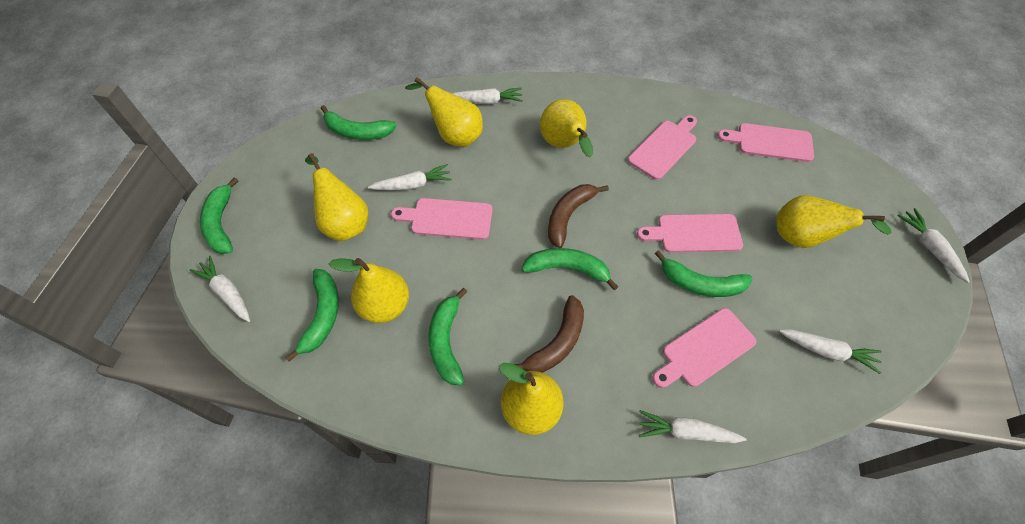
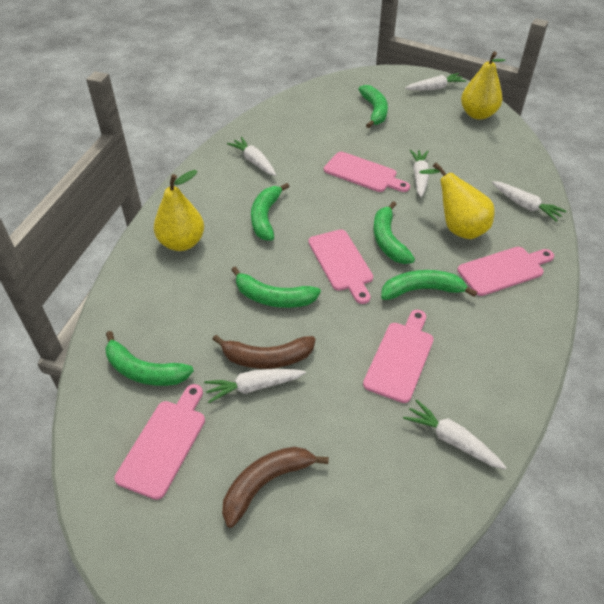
yellow pear: [305,153,368,241] [329,258,409,323] [405,77,483,147] [499,363,564,435] [540,99,593,157] [776,195,892,248] = 6 -> [154,170,204,251] [419,163,495,239] [461,51,506,120] = 3

